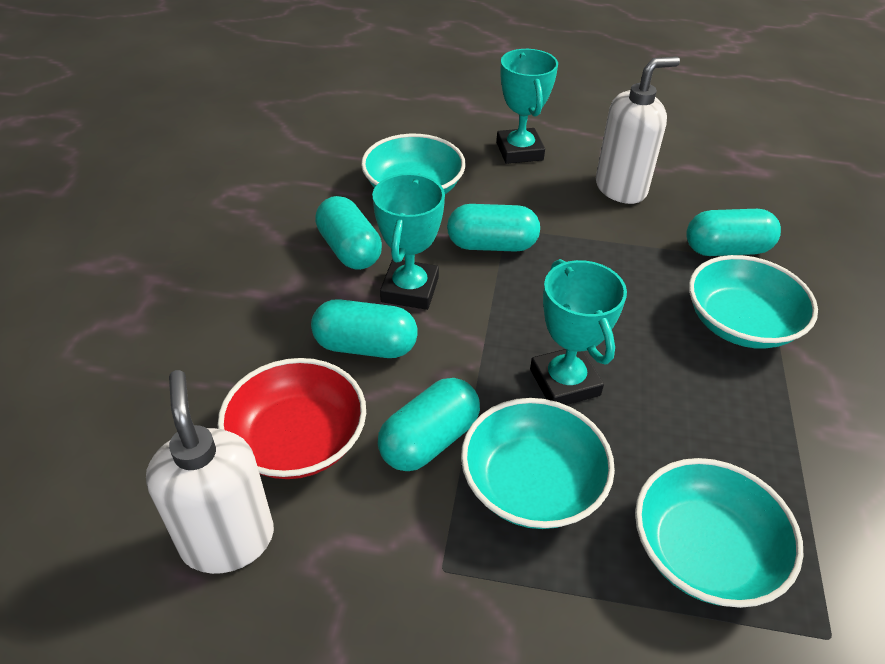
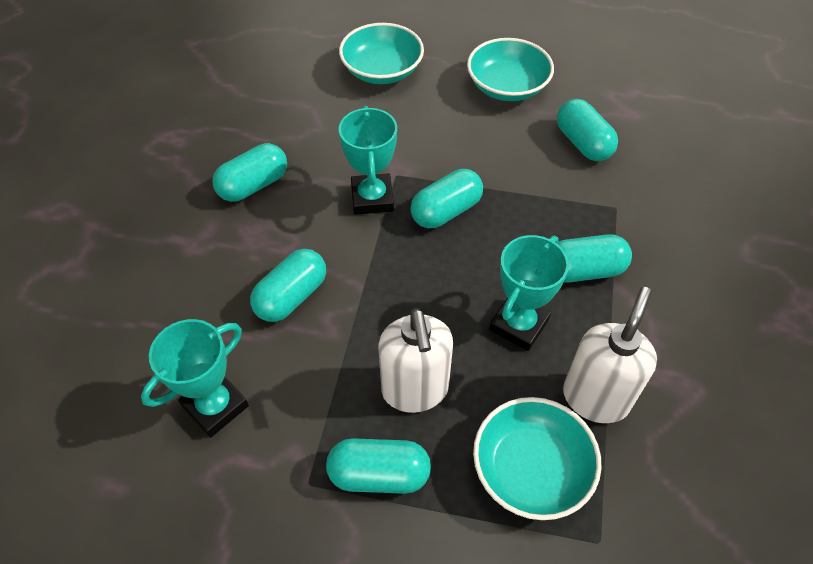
red bowl: [217,358,366,479] = 1 -> none = 0
turquoise bowl: [361,134,466,194] [461,398,615,529] [635,458,804,608] [689,255,818,349] = 4 -> [339,23,424,84] [467,38,554,101] [473,397,602,520] = 3
turquoise capsule: [311,299,418,358] [315,196,382,270] [378,378,480,471] [447,204,540,252] [686,209,781,256] = 5 -> [212,143,287,202] [250,249,326,322] [326,438,431,494] [410,169,483,228] [557,99,618,161] [558,234,632,283] = 6

